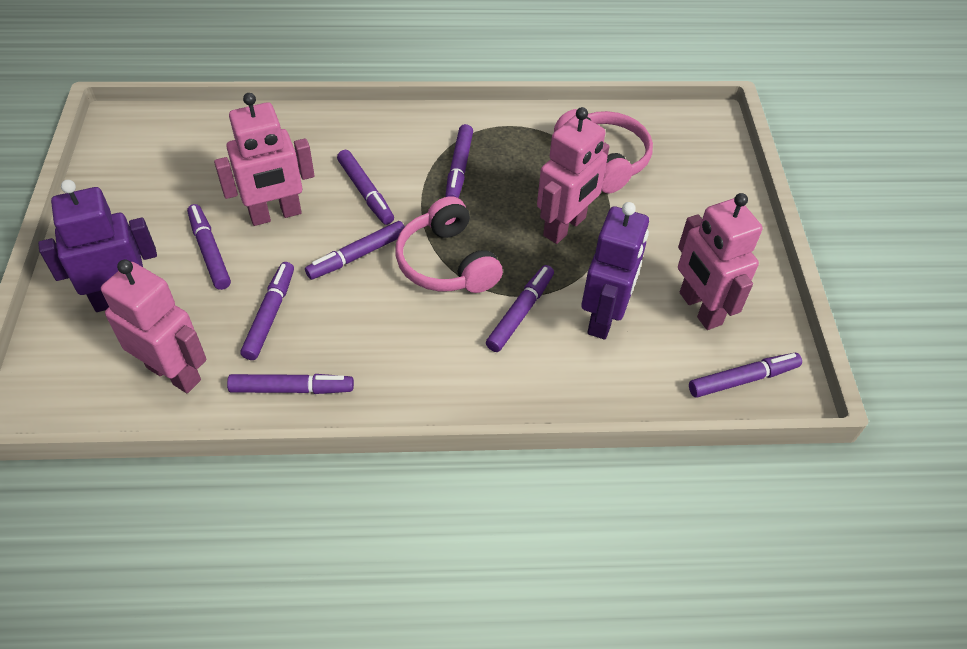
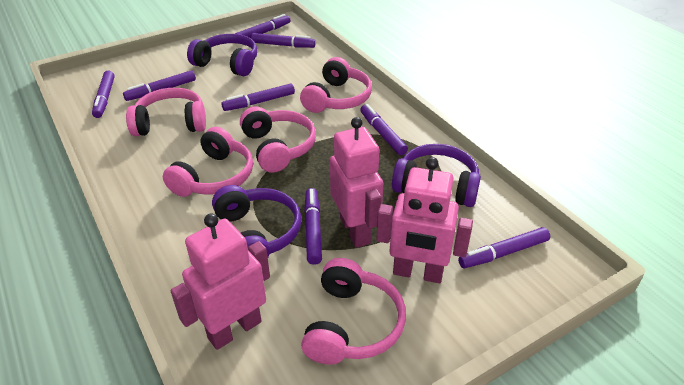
pink headphones: [395,196,503,293] [554,109,653,193] = 2 -> [126,88,206,136] [163,127,253,197] [240,106,316,173] [300,57,372,113] [301,258,406,365] = 5
pink robot: [101,260,207,393] [214,93,315,226] [537,107,610,244] [678,193,763,330] = 4 -> [171,214,270,350] [330,117,383,248] [376,157,473,283] = 3
purple headphones: none = 0 -> [187,34,258,76] [212,185,301,257] [392,144,481,207] = 3
purple robot: [38,180,157,312] [582,202,649,339] = 2 -> none = 0

